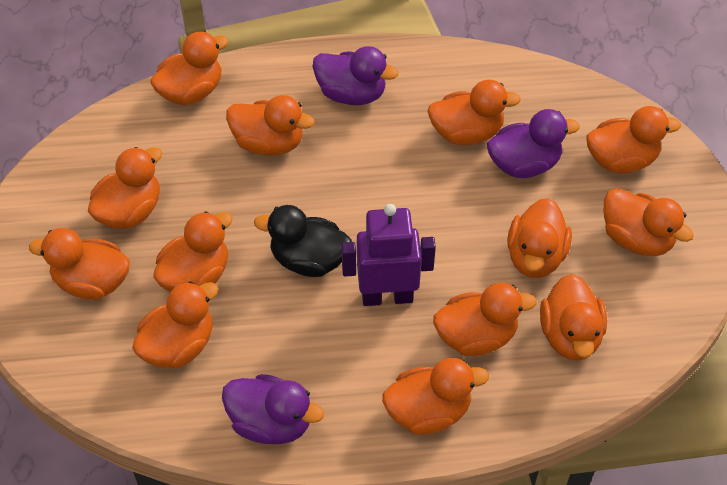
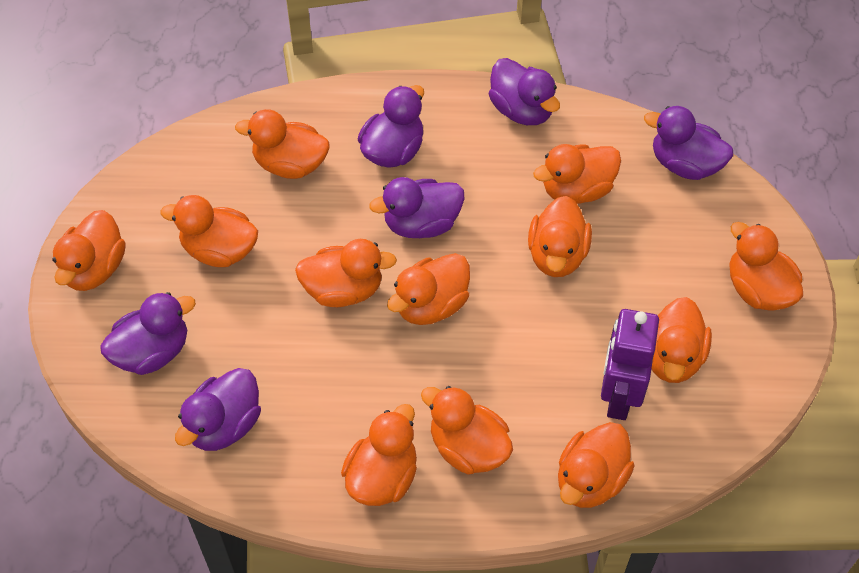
black duck: [254,205,352,277] = 1 -> none = 0
orange duck: [29,228,130,300] [88,147,162,229] [132,281,219,368] [150,32,229,105] [153,211,233,292] [226,95,315,156] [382,358,489,435] [427,80,521,145] [433,283,537,356] [507,198,572,278] [540,274,607,361] [586,106,681,174] [604,188,694,256] = 13 -> [53,210,125,291] [161,195,258,267] [235,109,329,179] [295,239,397,307] [341,404,417,506] [387,253,470,325] [421,386,513,475] [528,196,592,277] [533,144,621,204] [558,422,635,508] [652,297,712,383] [729,222,803,311] = 12
purple duck: [222,374,324,444] [313,46,398,105] [487,109,580,178] = 3 -> [100,292,196,375] [175,368,261,451] [358,85,424,168] [369,177,465,238] [489,58,560,125] [644,106,733,180] = 6

